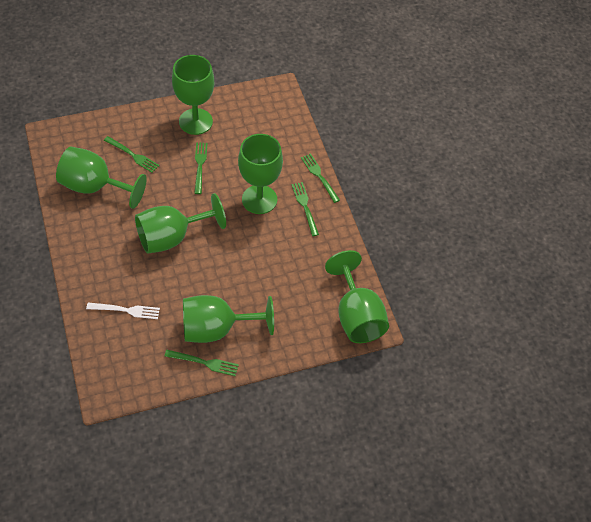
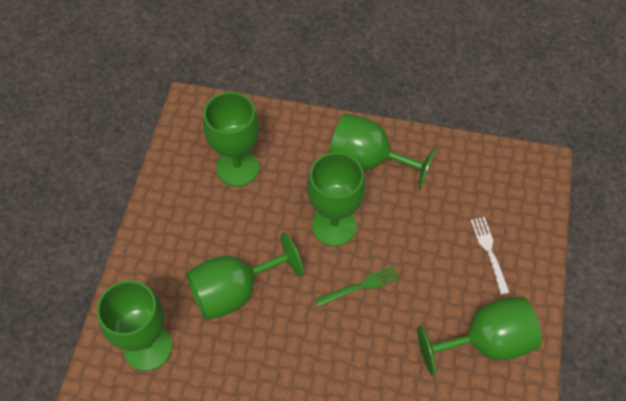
green fork: [104,136,159,173] [165,350,239,376] [194,142,208,194] [292,182,319,236] [301,153,340,203] = 5 -> [315,266,400,307] = 1

